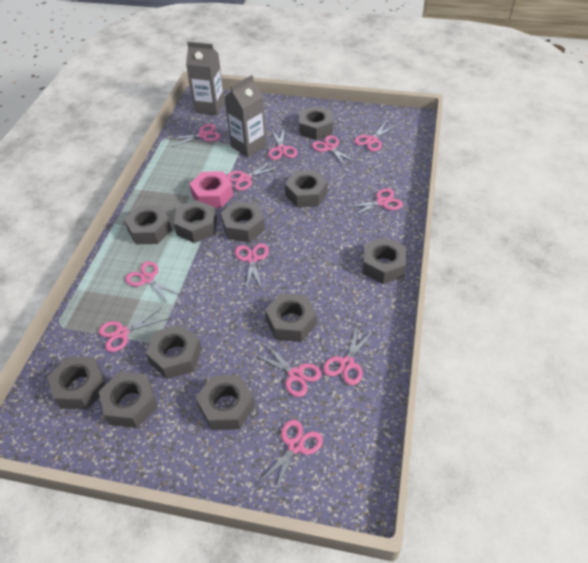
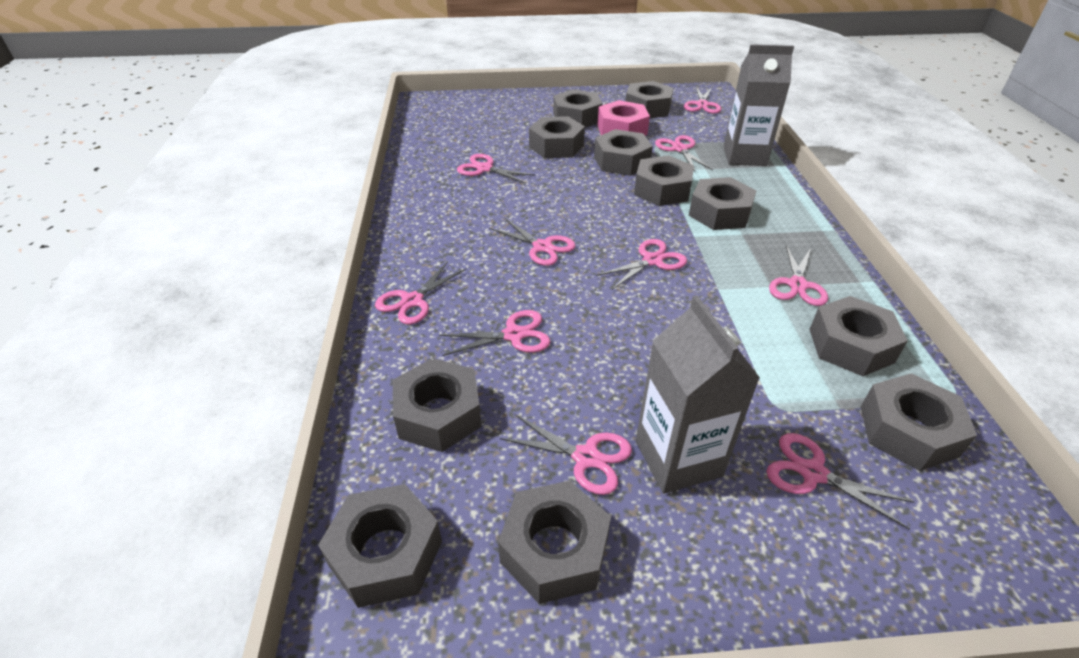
pink scissors: [98,308,167,352] [125,261,182,305] [170,124,220,147] [227,161,280,191] [235,243,269,289] [253,342,322,397] [257,420,323,496] [268,128,297,160] [312,135,357,168] [323,328,374,385] [344,188,403,217] [354,122,397,151] = 12 -> [375,261,467,325] [439,310,550,356] [457,154,536,184] [489,218,576,266] [500,414,632,495] [596,239,687,290] [655,135,713,171] [684,87,721,114] [766,433,915,529] [769,245,828,306] = 10

